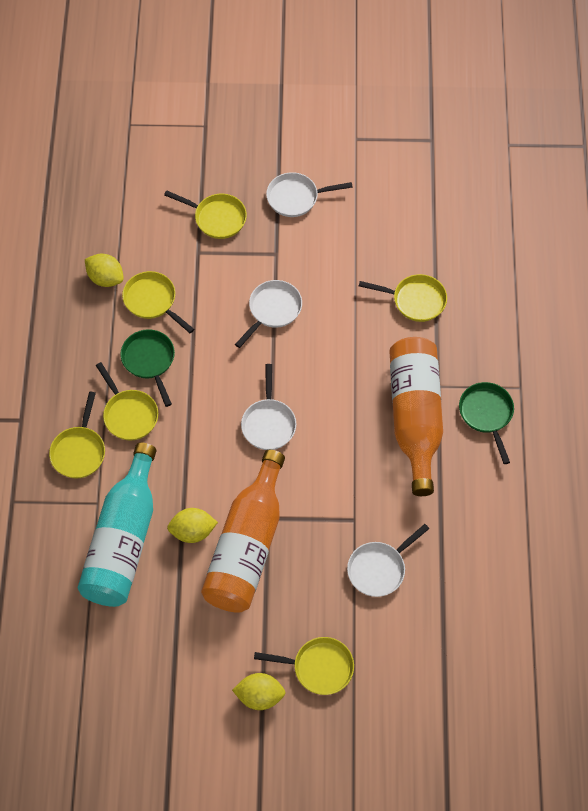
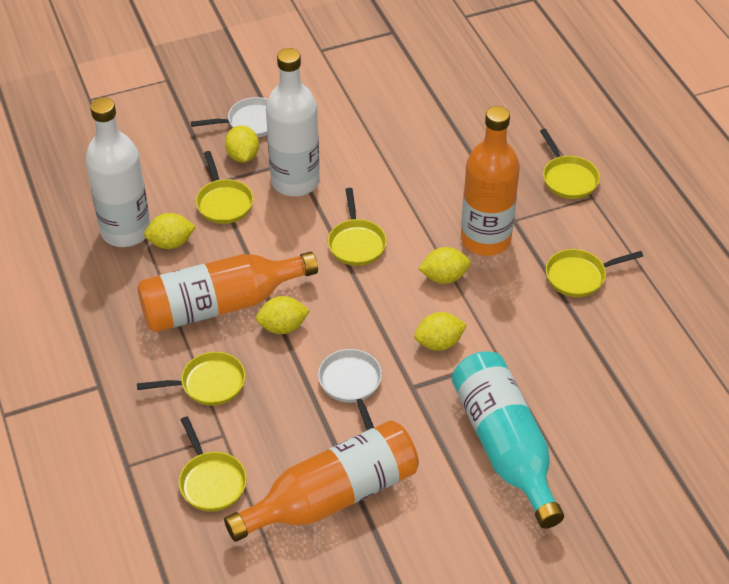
green pan: [120,329,175,407] [459,382,514,464] = 2 -> none = 0
orange bottle: [201,450,285,613] [389,337,443,496] = 2 -> [137,252,318,332] [224,420,419,542] [461,106,520,256] = 3
white bottle: none = 0 -> [86,97,150,247] [266,48,320,196] = 2
white pan: [235,280,302,348] [241,364,296,450] [266,172,353,217] [347,524,429,597] = 4 -> [191,97,268,137] [318,349,382,430] = 2
yellow lemon: [85,254,124,287] [167,508,218,543] [232,673,286,710] = 3 -> [144,213,196,249] [225,125,259,163] [256,296,310,334] [414,312,467,351] [418,247,470,284] = 5

